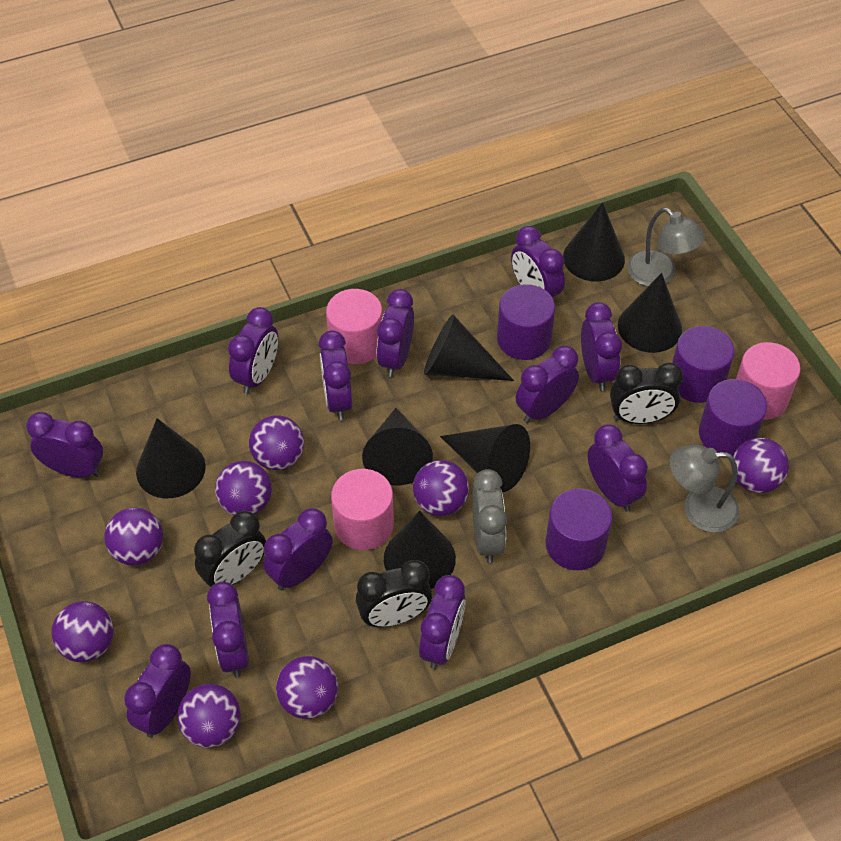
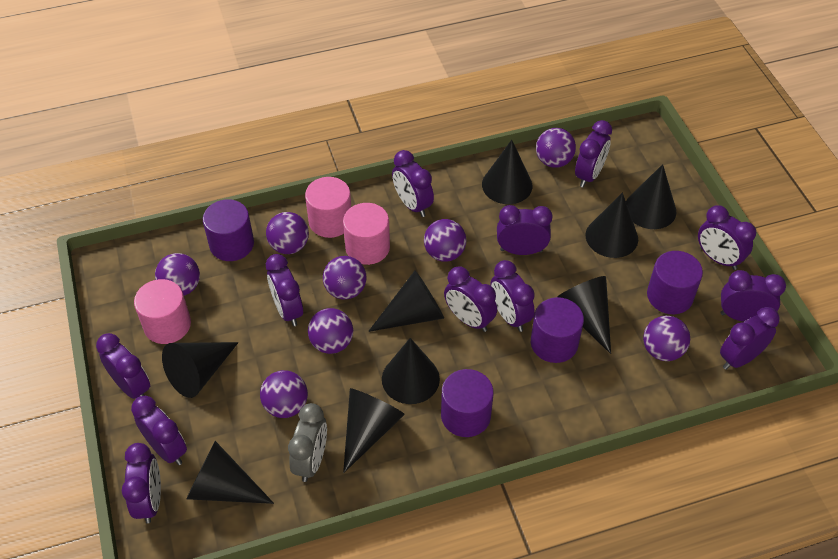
black clock: [194,511,266,587] [356,560,432,627] [610,363,683,424] = 3 -> none = 0
black cone: [136,418,206,498] [362,408,433,486] [384,510,456,589] [424,315,514,381] [440,424,530,492] [563,202,625,282] [618,273,682,353] = 7 -> [162,342,239,398] [186,441,274,504] [343,388,405,473] [368,271,444,332] [382,338,440,404] [482,140,532,204] [557,276,611,354] [585,193,638,258] [626,164,676,229] = 9
grey lamp: [627,207,705,286] [670,445,739,533] = 2 -> none = 0

